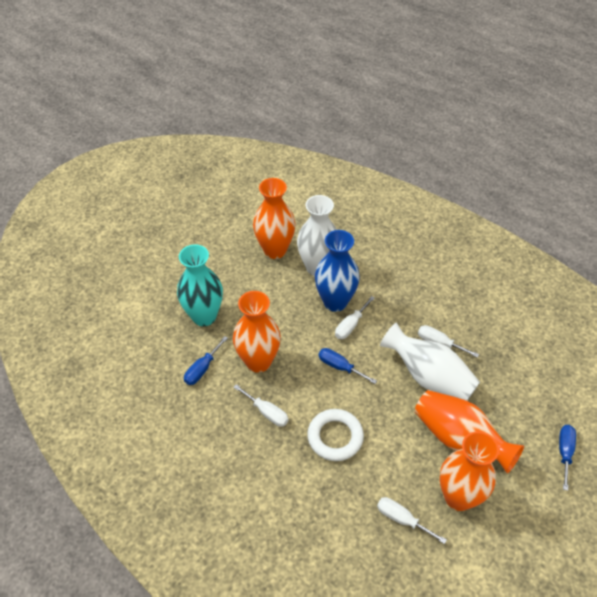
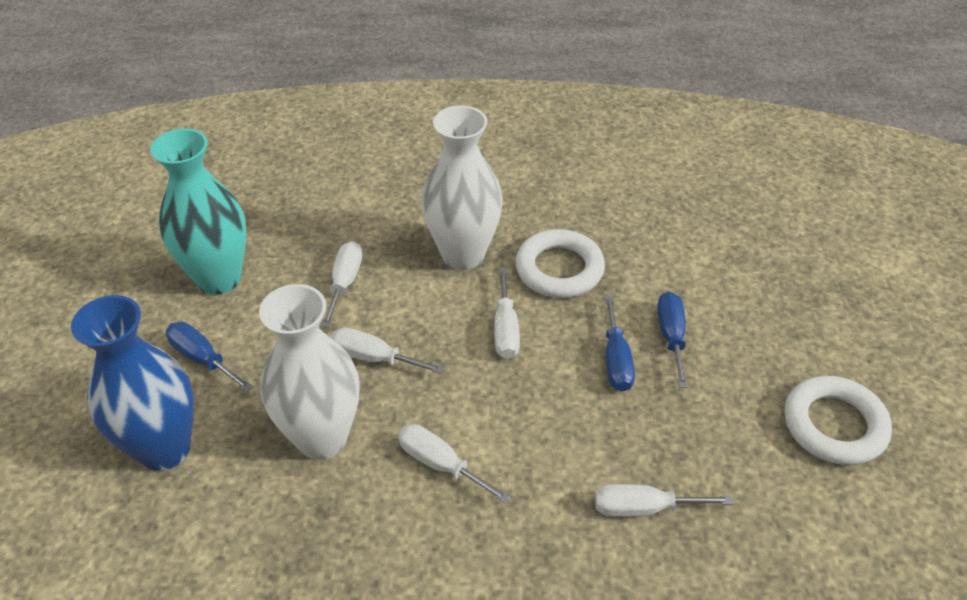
orange vase: [233,291,281,373] [253,178,295,259] [415,390,524,473] [440,431,499,511] = 4 -> none = 0
white ring: [307,409,364,461] = 1 -> [515,229,605,298] [785,375,892,465] = 2
white screwdriver: [233,384,289,427] [335,296,375,339] [377,497,447,544] [418,325,479,358] = 4 -> [321,241,362,328] [331,327,445,374] [398,424,511,504] [494,268,520,359] [595,484,734,517] = 5

